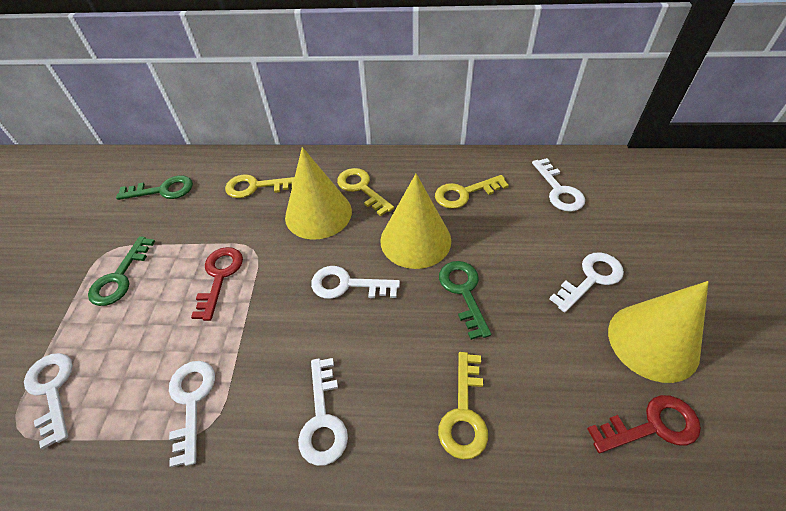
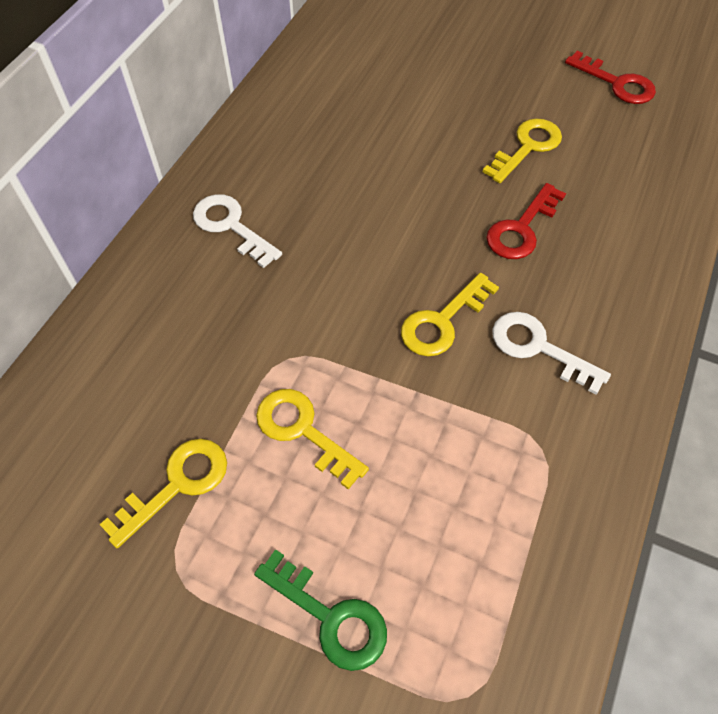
green key: [88,236,155,306] [116,175,193,200] [439,261,491,340] = 3 -> [254,549,387,671] = 1
white key: [24,353,73,449] [169,361,215,468] [298,358,348,466] [311,266,400,299] [532,158,585,212] [549,252,624,313] = 6 -> [193,194,282,268] [492,312,611,395] = 2
yellow cone: [285,147,352,240] [380,174,451,269] [608,281,709,383] = 3 -> none = 0

